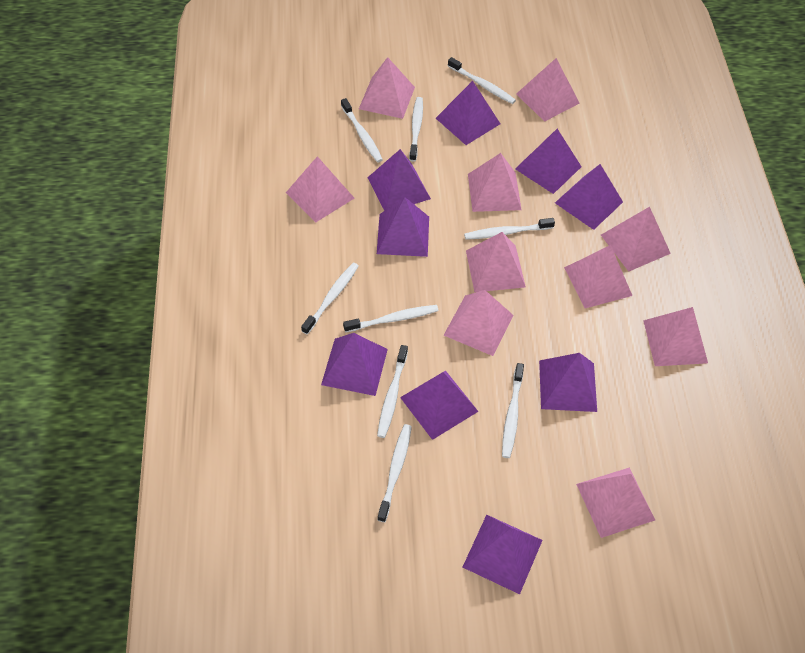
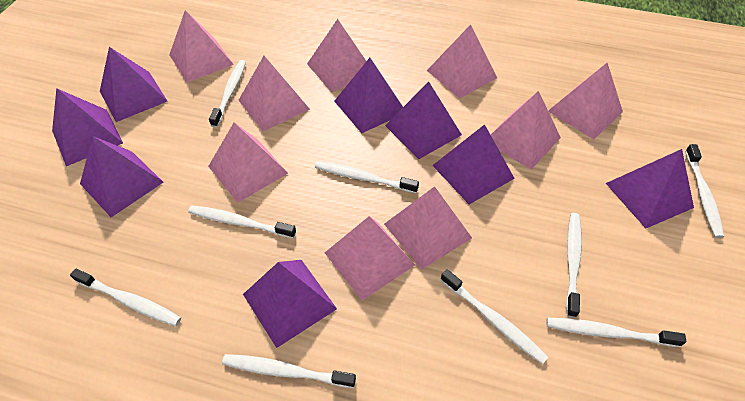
pink pyramid: [286,156,354,223] [359,57,415,119] [444,290,514,356] [466,232,526,292] [468,153,522,212] [516,58,579,122] [564,245,633,308] [576,467,655,538] [601,207,671,271] [643,307,708,366] = 10 -> [169,10,234,83] [208,123,288,203] [238,56,310,132] [307,19,366,92] [325,216,415,301] [384,186,472,269] [427,24,497,99] [490,91,561,170] [548,63,623,140] = 9
purple pyramid: [321,333,388,396] [367,149,431,211] [377,197,429,257] [400,371,479,440] [436,81,500,145] [463,515,542,594] [515,129,582,194] [539,353,597,412] [555,164,623,230] = 9 -> [52,88,123,166] [80,136,164,217] [100,47,167,122] [243,260,337,348] [334,58,403,133] [385,81,462,159] [432,124,515,204] [606,149,694,229] = 8

